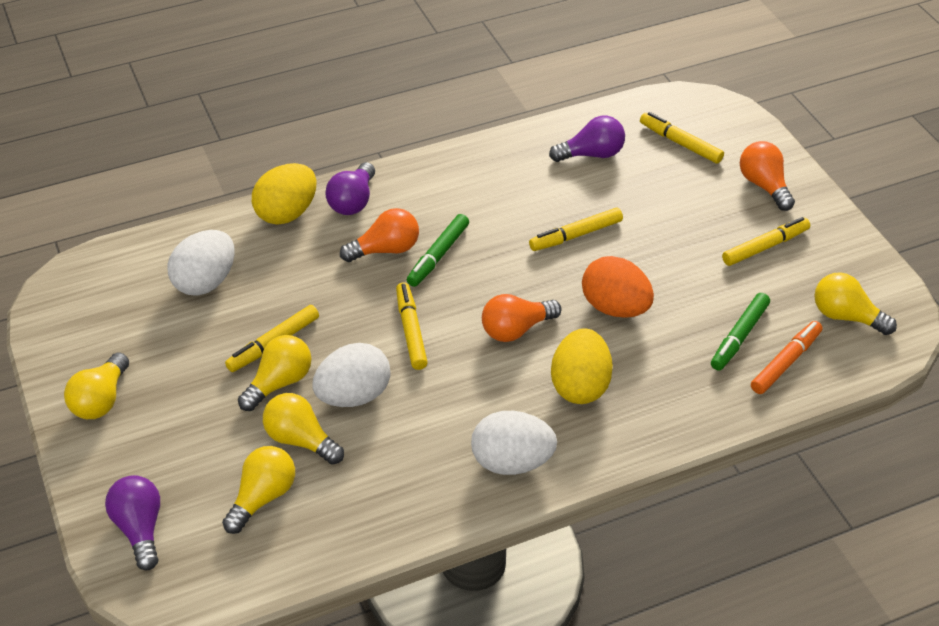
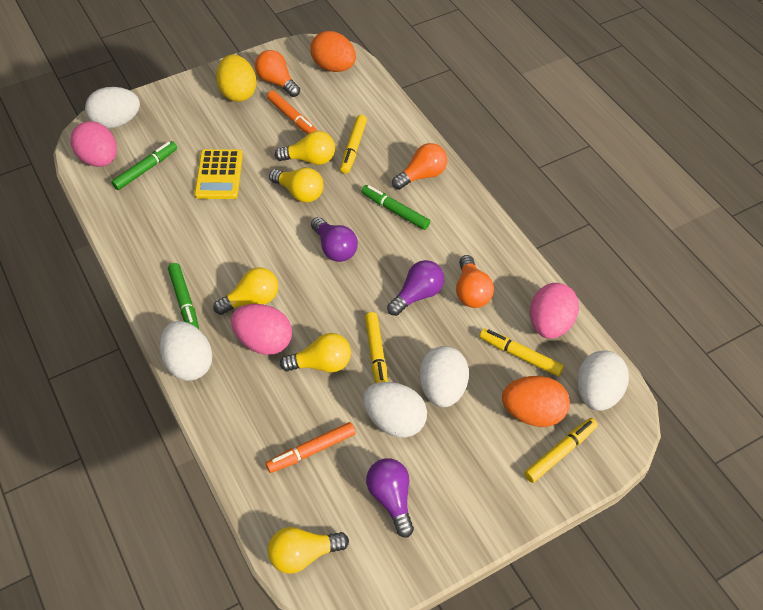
green marker: [407,214,469,287] [711,293,770,370] = 2 -> [111,141,177,190] [168,263,199,329] [361,185,430,230] = 3
orange egg: [582,256,654,318] = 1 -> [310,31,356,72] [502,376,570,427] = 2
orange marker: [751,321,823,394] = 1 -> [266,422,356,473] [267,91,317,134] = 2
pink egg: none = 0 -> [70,121,117,167] [231,304,292,355] [530,283,579,339] = 3
white egg: [167,230,235,296] [312,343,391,407] [471,411,557,475] = 3 -> [85,87,140,128] [160,321,213,381] [363,382,427,438] [419,346,469,407] [577,351,629,411] = 5
yellow calculator: none = 0 -> [194,149,243,199] = 1
yellow egg: [252,163,317,225] [551,328,613,404] = 2 -> [216,54,256,102] = 1
yellow marker: [225,305,319,372] [396,282,428,370] [529,208,623,251] [640,112,724,164] [722,217,810,266] = 5 -> [340,115,367,174] [365,312,388,383] [480,328,564,376] [524,418,598,483] = 4

